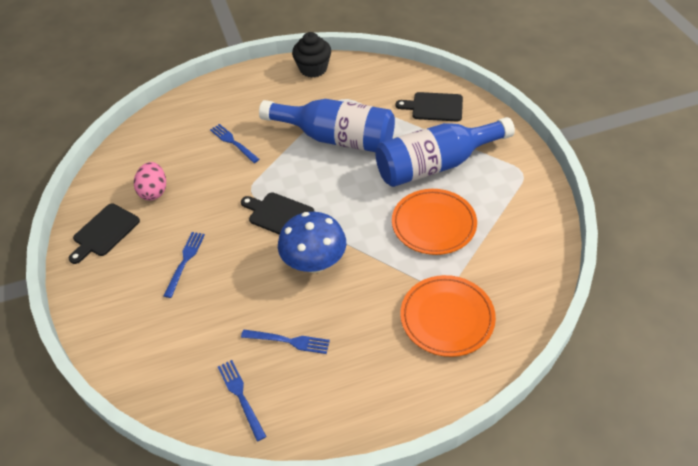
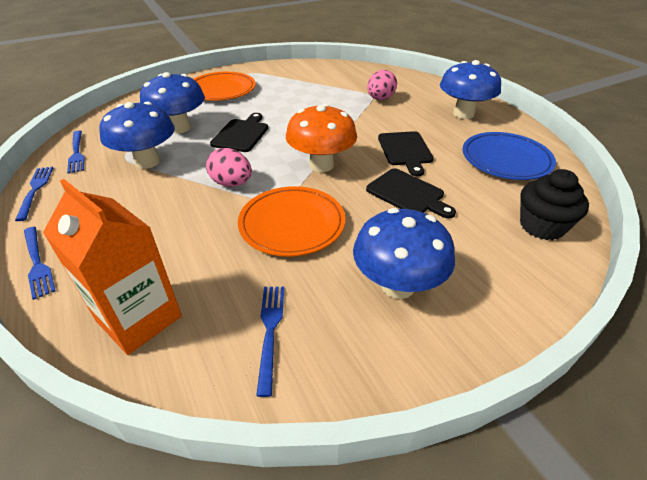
blue bottle: [259,99,395,152] [376,117,515,187] = 2 -> none = 0
blue mushroom: [278,212,346,273] = 1 -> [99,102,175,169] [140,72,205,134] [353,208,455,299] [440,60,501,119] = 4
blue plate: none = 0 -> [463,132,556,180] = 1
orange carton: none = 0 -> [43,179,182,355] = 1
orange mushroom: none = 0 -> [286,104,357,172] = 1
pink egg: [134,162,166,200] = 1 -> [206,148,252,187] [367,70,397,100] = 2

